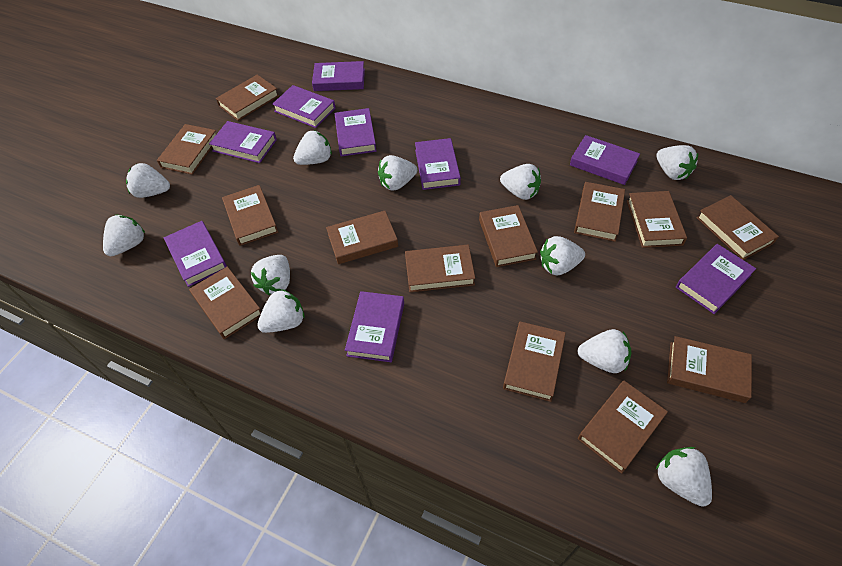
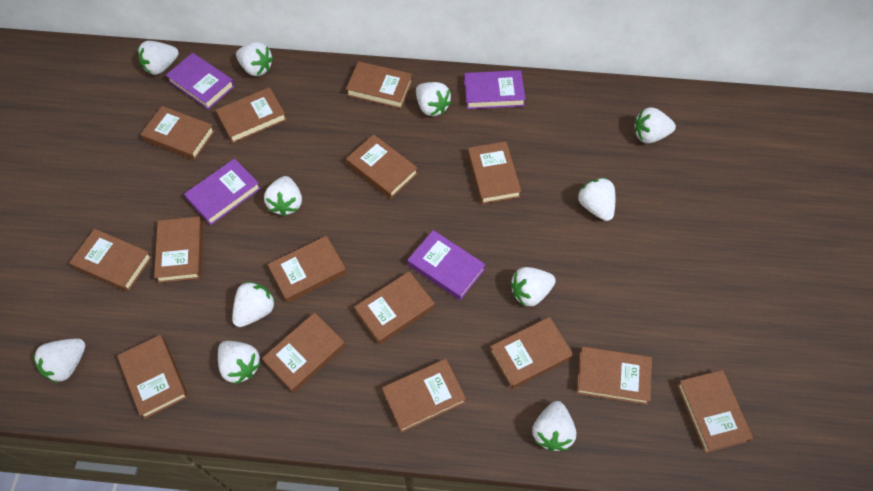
brown book: [157,124,216,175] [189,267,261,339] [216,75,279,121] [222,185,278,246] [326,211,398,264] [405,245,475,292] [479,205,538,267] [503,321,566,402] [574,182,625,242] [578,381,668,474] [627,191,687,248] [667,336,752,403] [696,195,779,260] = 13 -> [69,229,152,292] [117,335,188,419] [140,106,215,160] [154,216,203,283] [216,87,287,143] [262,312,345,393] [268,236,347,303] [346,61,413,109] [346,134,418,199] [354,271,435,345] [382,359,466,433] [468,141,522,204] [490,317,573,389] [576,346,652,405] [677,370,753,453] = 15
purple book: [164,221,227,287] [209,121,277,163] [272,85,336,128] [312,61,365,91] [335,108,376,157] [345,291,404,362] [415,138,461,190] [570,135,640,185] [676,244,756,314] = 9 -> [166,53,235,110] [184,158,261,225] [408,230,486,300] [464,70,526,109] = 4

